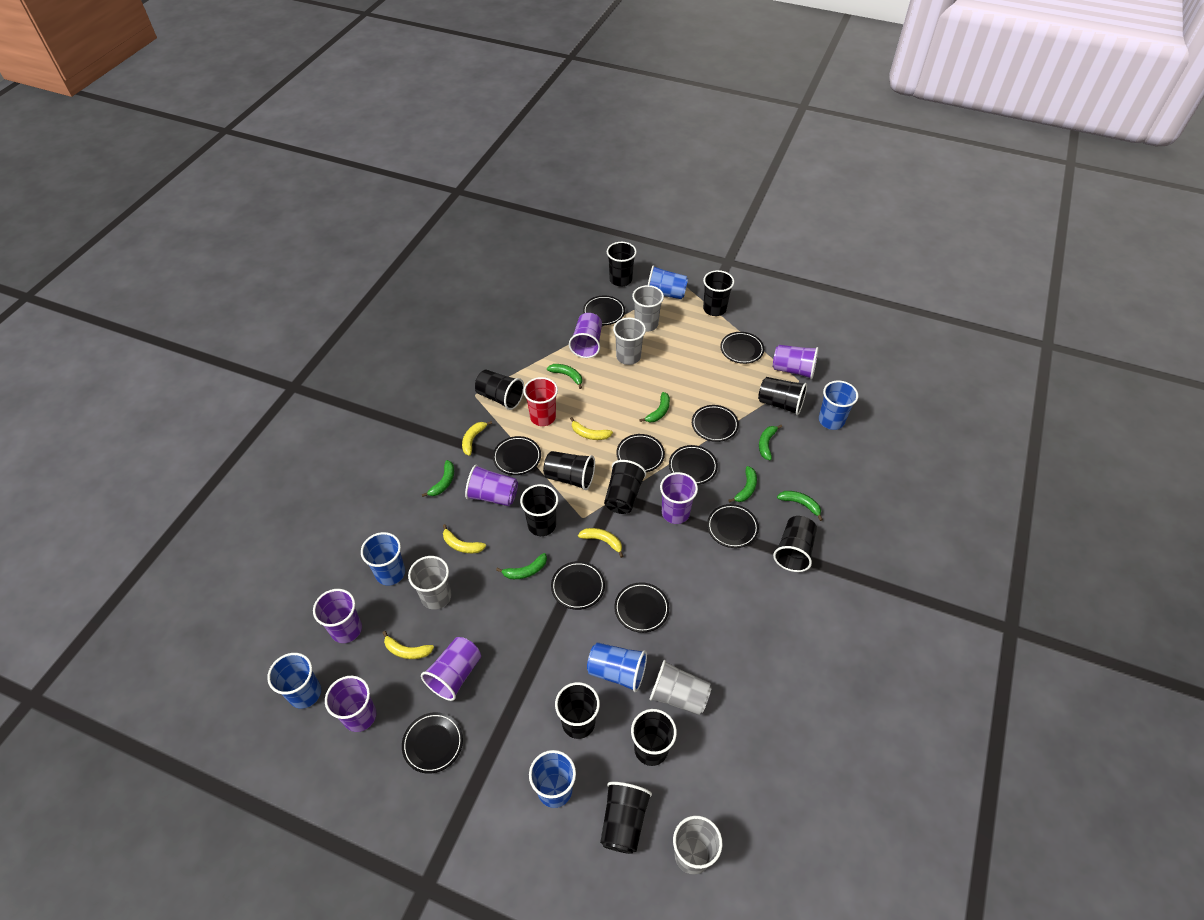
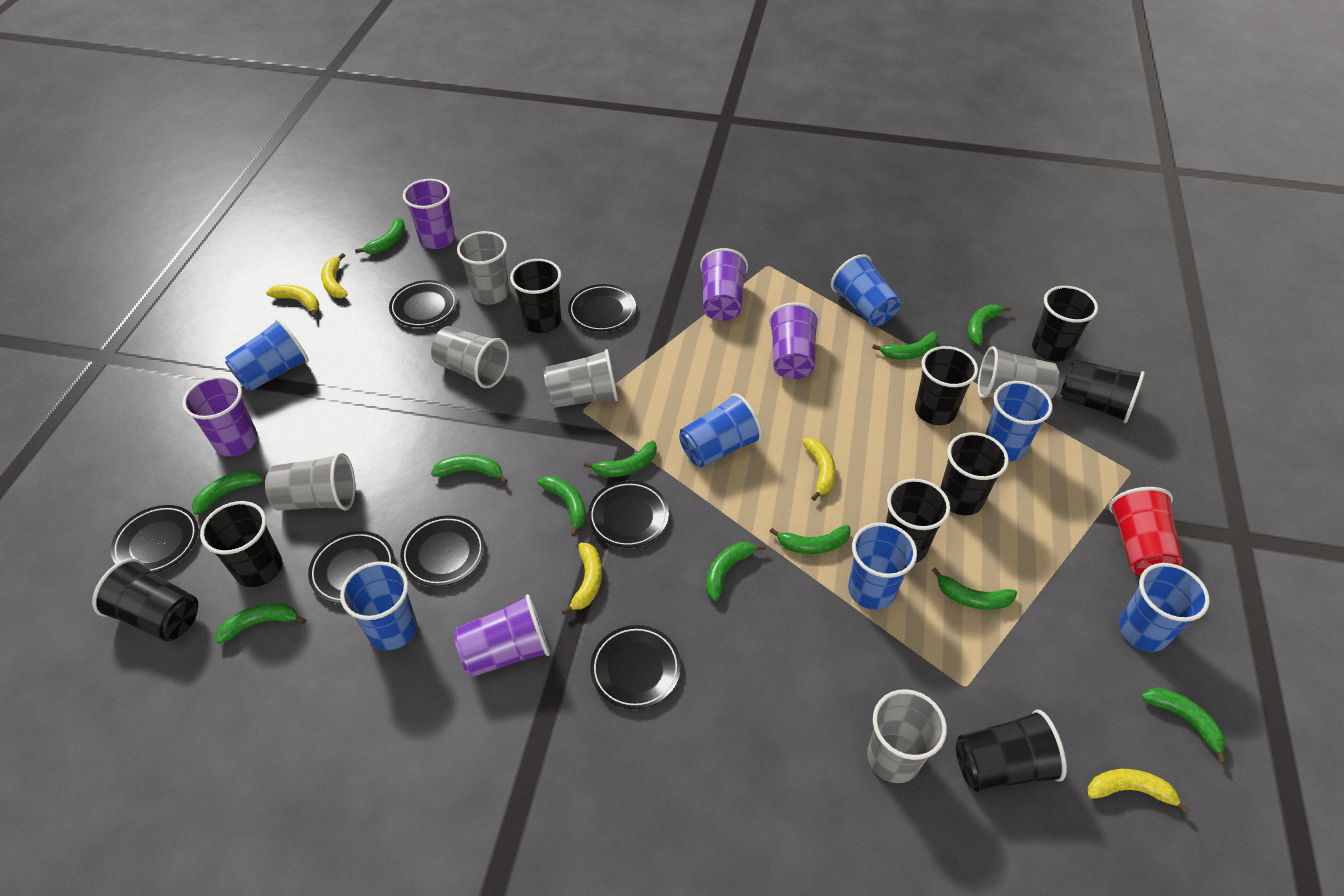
black cup: [475,370,524,410] [520,484,558,536] [543,451,595,490] [555,682,600,739] [600,782,652,854] [604,460,646,514] [607,242,637,286] [631,709,677,766] [703,270,734,316] [758,377,807,415] [773,516,817,572] = 11 -> [92,558,198,641] [200,501,282,587] [510,259,562,333] [886,479,950,563] [915,346,978,425] [940,432,1009,515] [956,710,1067,792] [1032,286,1098,362] [1060,359,1145,423] = 9
black plate: [402,712,463,774] [493,436,541,475] [551,561,605,610] [583,296,625,325] [614,582,669,633] [617,434,665,472] [669,445,718,485] [692,405,739,442] [707,504,759,548] [720,332,764,364] = 10 -> [111,505,198,573] [308,531,395,604] [389,280,458,327] [400,515,485,587] [568,284,636,332] [588,481,669,548] [590,625,681,709] = 7
blue cup: [267,653,321,709] [361,532,405,586] [529,750,576,808] [587,642,647,692] [648,265,688,299] [819,381,858,430] = 6 -> [225,319,309,391] [340,561,417,650] [679,393,762,467] [831,254,901,326] [848,522,917,610] [985,381,1053,462] [1119,563,1210,652] = 7
green banana: [422,460,454,497] [496,553,547,579] [547,364,582,389] [639,392,670,422] [729,466,757,502] [759,425,782,460] [777,491,823,521] = 7 -> [192,470,266,515] [215,603,306,644] [355,217,405,254] [431,455,508,483] [537,476,586,537] [584,441,657,477] [706,542,766,601] [769,525,850,554] [872,332,938,360] [932,568,1017,610] [968,304,1011,346] [1141,688,1226,764] = 12
grey cup: [408,556,451,610] [613,318,646,365] [632,285,664,332] [649,660,712,715] [673,816,722,874] = 5 -> [265,453,355,510] [431,326,509,388] [457,231,509,304] [544,349,618,408] [867,689,947,783] [978,346,1059,400] = 6
purple cup: [313,589,362,643] [325,676,376,732] [421,637,481,701] [465,464,518,506] [569,313,602,358] [660,472,698,524] [773,345,819,379] = 7 -> [182,376,258,457] [403,179,455,249] [454,594,550,677] [700,248,748,321] [769,302,820,379] = 5

